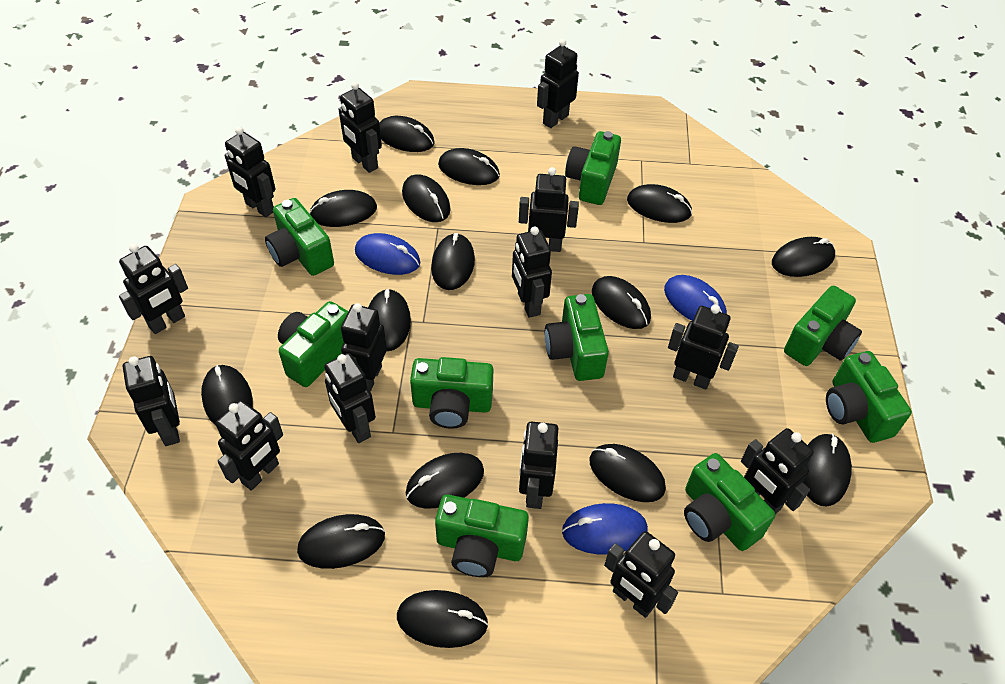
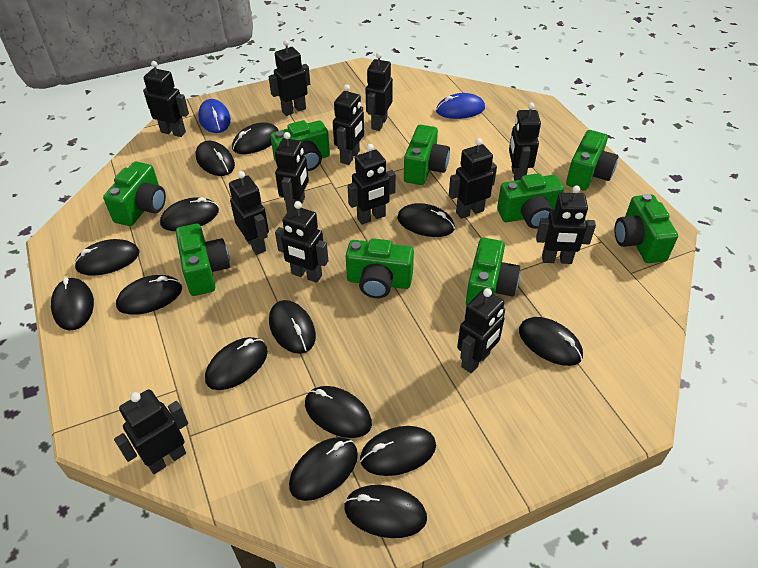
black mouse: [201,365,253,426] [297,514,385,569] [309,190,377,227] [368,289,411,351] [379,116,435,152] [397,590,488,648] [402,174,450,222] [406,453,484,509] [431,233,475,290] [438,148,500,185] [589,444,666,502] [592,276,651,329] [627,184,692,223] [772,237,835,277] [803,434,852,507] = 15 -> [51,277,94,330] [74,239,139,275] [116,275,182,315] [160,197,219,231] [196,141,235,176] [205,337,268,390] [232,122,279,154] [269,300,316,354] [289,437,358,501] [305,386,372,438] [344,485,427,538] [360,426,436,476] [397,203,455,237] [519,317,583,366] = 14
black robot: [119,244,188,334] [123,356,180,446] [216,400,283,491] [225,127,275,217] [324,353,376,443] [338,82,382,173] [341,303,387,392] [512,226,552,318] [519,167,579,252] [519,421,558,509] [537,39,579,128] [604,531,678,618] [668,304,739,390] [741,428,814,514] = 14 -> [114,389,188,474] [143,61,189,137] [229,171,269,255] [268,40,310,116] [275,132,309,212] [275,201,328,283] [333,84,364,165] [347,144,396,225] [366,52,393,131] [449,138,497,219] [457,288,505,374] [509,103,541,181] [536,186,596,264] = 13
blue mouse: [355,233,420,275] [562,503,648,555] [664,275,727,321] = 3 -> [198,99,231,133] [436,93,485,119] = 2

